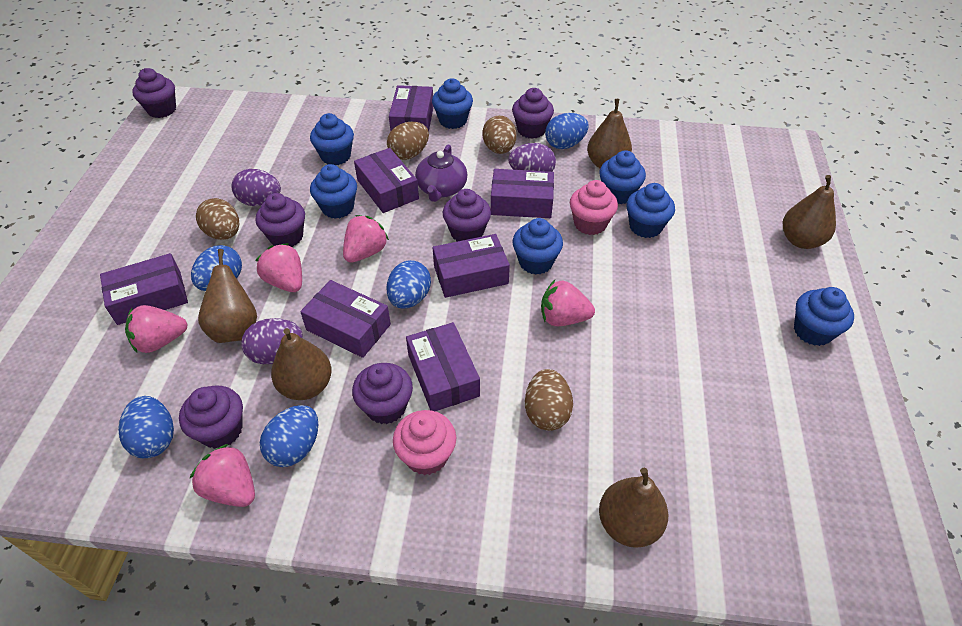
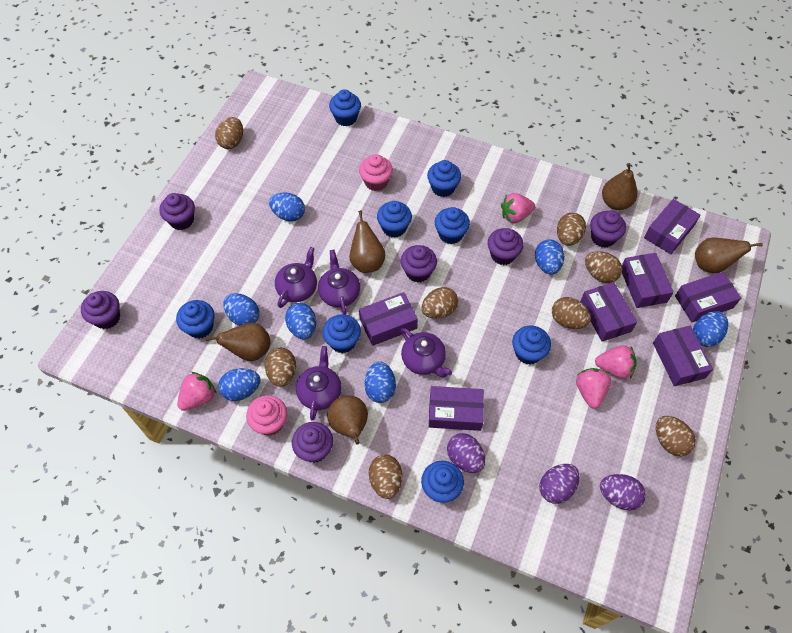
blue cupcake: [310,113,354,165] [310,164,357,219] [432,78,473,129] [513,218,563,275] [599,150,646,204] [627,183,675,238] [794,287,854,346] = 7 -> [176,300,215,339] [322,314,361,353] [329,90,361,126] [377,201,412,238] [421,461,464,503] [427,160,461,197] [435,207,470,244] [512,326,551,364] = 8
blue egg: [118,396,174,458] [191,245,242,291] [260,405,318,467] [386,260,431,309] [545,113,589,149] = 5 -> [218,368,261,401] [223,293,259,326] [269,193,305,222] [285,303,316,339] [365,361,396,403] [535,239,564,274] [693,311,728,347] = 7
brown egg: [196,198,240,240] [387,122,429,160] [482,116,517,154] [525,369,573,431] = 4 -> [215,117,243,149] [265,348,296,387] [369,455,402,499] [422,287,458,319] [552,297,591,329] [557,213,586,246] [585,251,622,283] [656,416,696,456] = 8
pink strawberry: [125,305,188,353] [190,444,255,507] [255,243,302,292] [343,215,389,263] [541,280,595,326] = 5 -> [177,372,217,411] [501,193,535,223] [576,368,611,409] [595,345,637,379] = 4
purple teapot: [415,144,468,202] = 1 -> [275,247,317,308] [296,346,342,421] [318,250,360,315] [400,328,452,377] = 4

